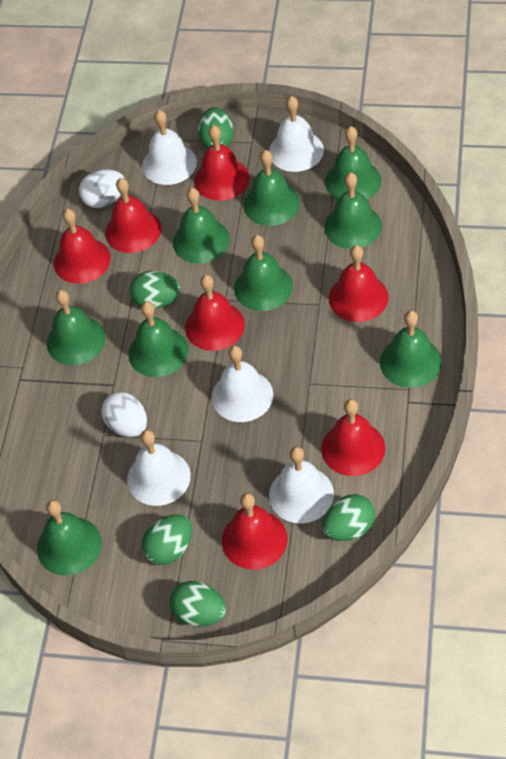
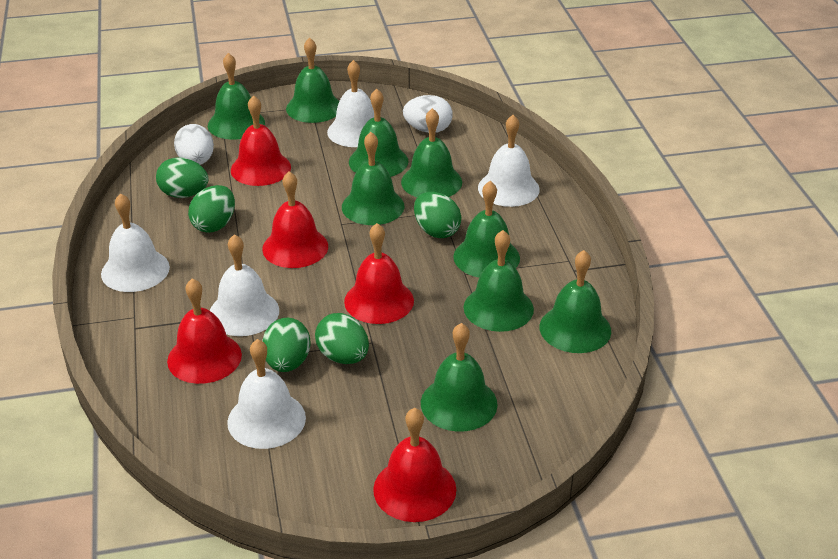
red bell: [54,209,111,284] [105,178,161,253] [185,275,245,351] [194,125,249,201] [222,493,287,570] [321,399,385,476] [329,245,388,322] = 7 -> [167,278,242,384] [231,95,291,186] [262,171,328,268] [344,223,414,324] [373,408,456,522] = 5

